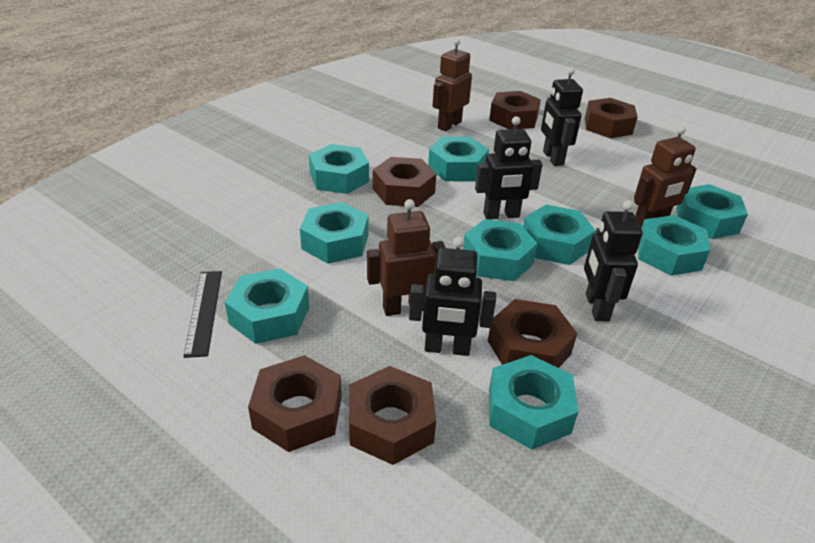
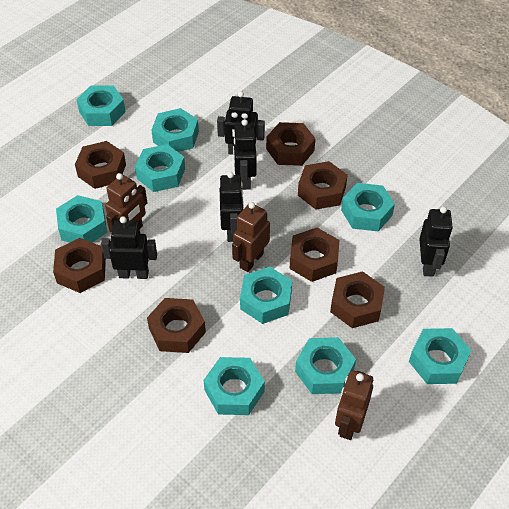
black robot: [409,237,496,356] [475,116,543,219] [541,67,583,166] [584,200,643,321] = 4 -> [101,216,157,279] [217,91,265,155] [220,172,244,242] [233,119,257,190] [419,207,453,277] = 5
black ruler: [183,271,222,358] = 1 -> none = 0
brown nut: [248,355,342,452] [349,366,436,465] [373,157,436,207] [488,299,577,368] [489,91,541,129] [585,98,638,138] = 6 -> [53,238,106,293] [75,141,126,189] [147,298,206,353] [266,122,316,166] [289,228,339,282] [298,161,348,209] [330,271,385,328] = 7

